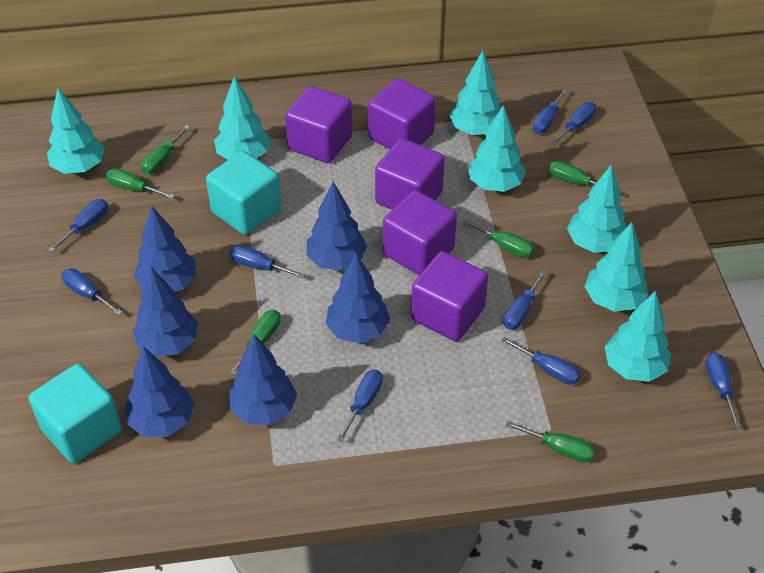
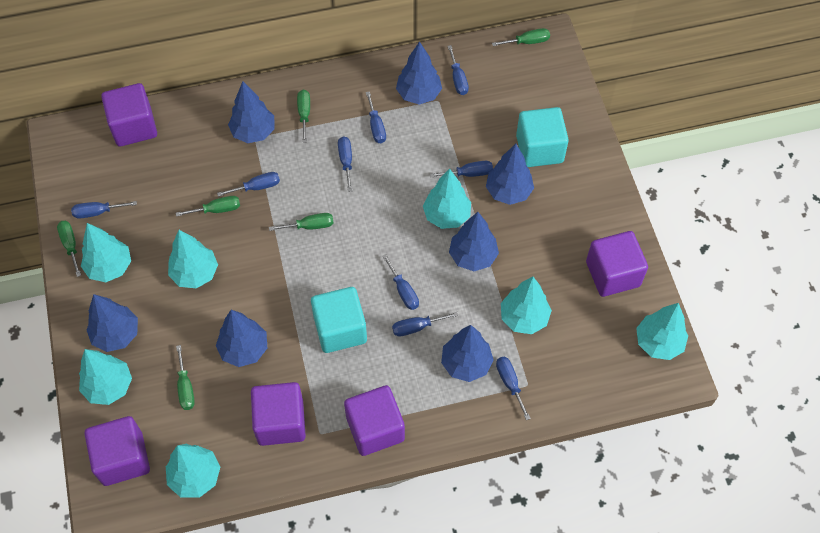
blue tree: [126,347,194,437] [133,267,198,357] [134,206,197,292] [230,334,297,425] [307,182,367,270] [326,253,390,344] = 6 -> [86,294,138,352] [216,310,267,367] [228,81,274,143] [396,41,442,104] [441,325,494,382] [449,212,499,271] [486,144,534,205] = 7

